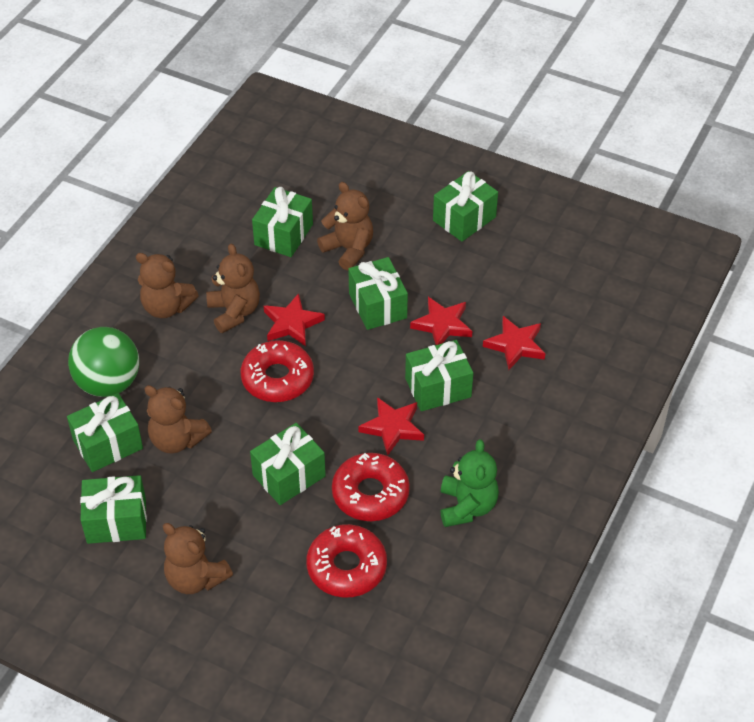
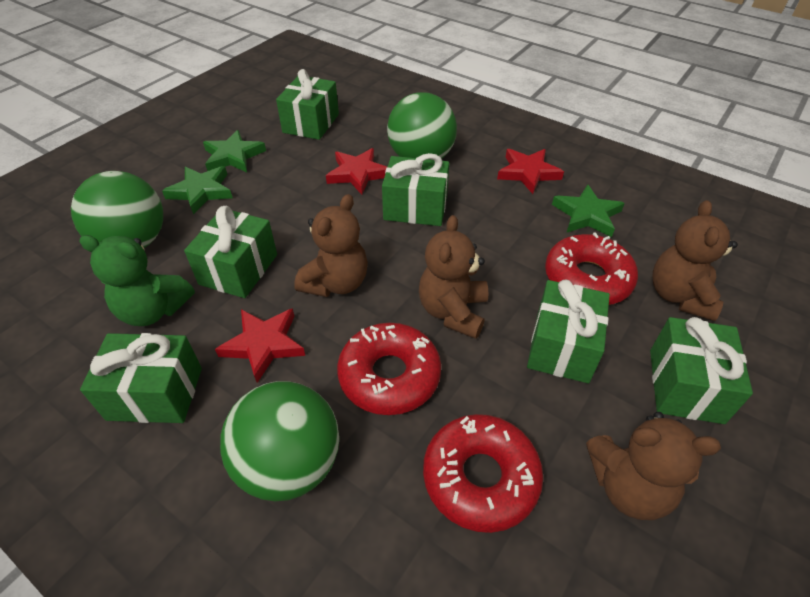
brown teddy bear: [136,253,199,318] [144,385,212,454] [163,523,233,594] [206,243,260,333] [317,182,373,271] = 5 -> [294,194,368,297] [419,215,488,339] [586,412,721,520] [652,200,738,321] = 4
green ball: [68,327,139,397] = 1 -> [71,171,163,248] [220,381,339,501] [387,92,457,160] = 3
green gift: [67,393,143,472] [80,475,147,544] [250,423,326,505] [252,187,313,257] [348,257,408,330] [405,340,473,411] [433,171,498,242] = 7 -> [80,333,202,423] [184,206,277,298] [276,69,339,140] [382,153,449,226] [527,279,610,383] [650,317,753,424] = 6
green star: none = 0 -> [162,166,233,215] [203,130,266,172] [552,184,625,237] = 3
red star: [264,293,325,346] [359,397,424,456] [410,297,472,345] [483,316,546,370] = 4 -> [215,308,305,383] [326,148,387,195] [497,149,564,194] = 3

